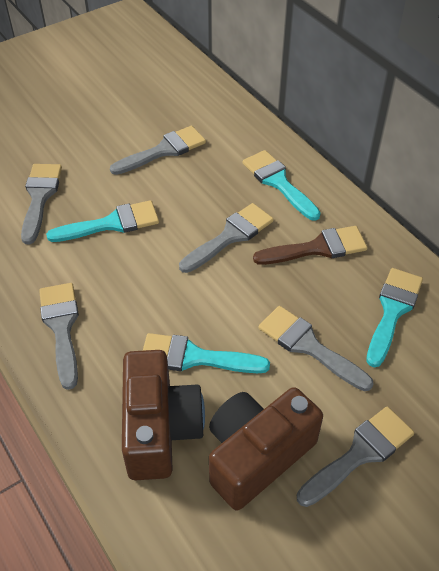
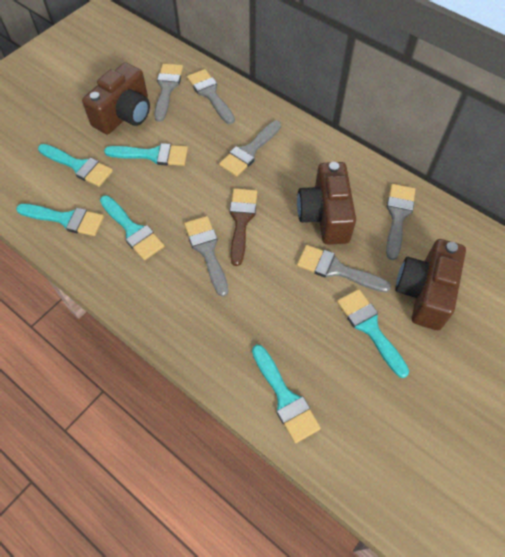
brown camera: [122,350,205,480] [209,387,323,511] = 2 -> [82,62,150,134] [297,162,356,245] [395,239,466,330] = 3
turquoise brush: [46,200,159,242] [143,333,270,373] [243,150,321,221] [366,268,423,368] = 4 -> [16,204,104,236] [38,144,113,187] [100,196,164,260] [104,143,188,166] [252,345,321,443] [337,289,409,378] = 6

